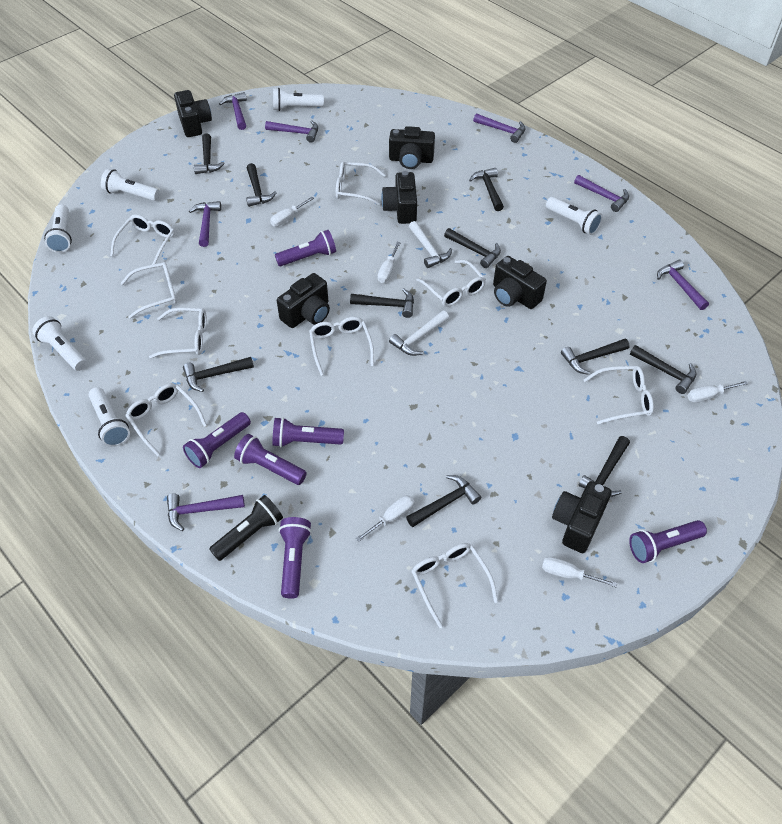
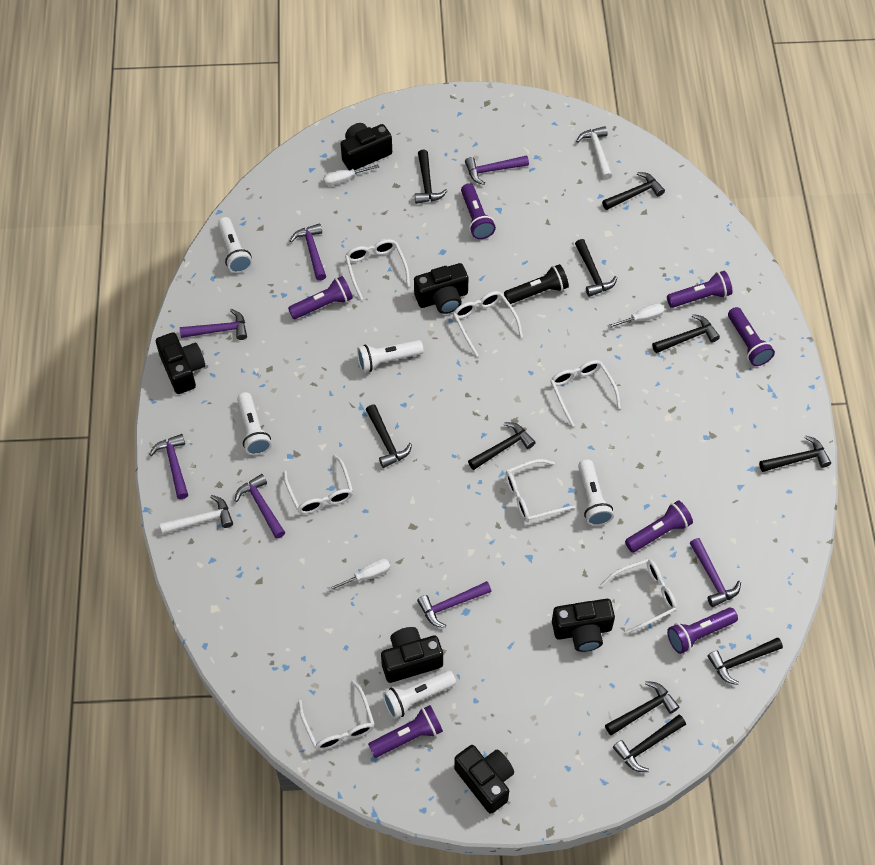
purple flashlight: [183,412,251,468] [234,434,307,485] [273,417,344,447] [275,230,336,266] [279,517,312,599] [629,520,707,563] = 6 -> [288,276,353,319] [368,705,443,758] [461,183,496,239] [625,500,693,552] [667,271,732,308] [667,607,738,654] [728,307,775,366] = 7
white flashlight: [32,316,87,371] [44,204,72,253] [89,387,130,447] [101,169,160,201] [273,88,324,111] [546,197,603,235] = 6 -> [218,217,252,273] [237,392,272,455] [357,340,423,372] [383,670,456,719] [578,459,614,526] = 5
white glasses: [111,214,175,265] [120,262,177,319] [125,383,207,456] [149,308,207,358] [309,317,374,376] [336,161,386,205] [411,543,498,628] [416,260,486,307] [584,366,654,424] = 9 -> [283,454,353,514] [298,680,375,751] [345,239,410,300] [453,291,523,357] [505,459,575,522] [551,360,621,426] [600,559,677,634] = 7
white screwdriver: [270,197,314,227] [356,496,415,542] [378,242,401,283] [542,557,617,587] [688,381,748,403] = 5 -> [323,164,379,186] [328,559,390,592] [607,303,664,328] = 3

